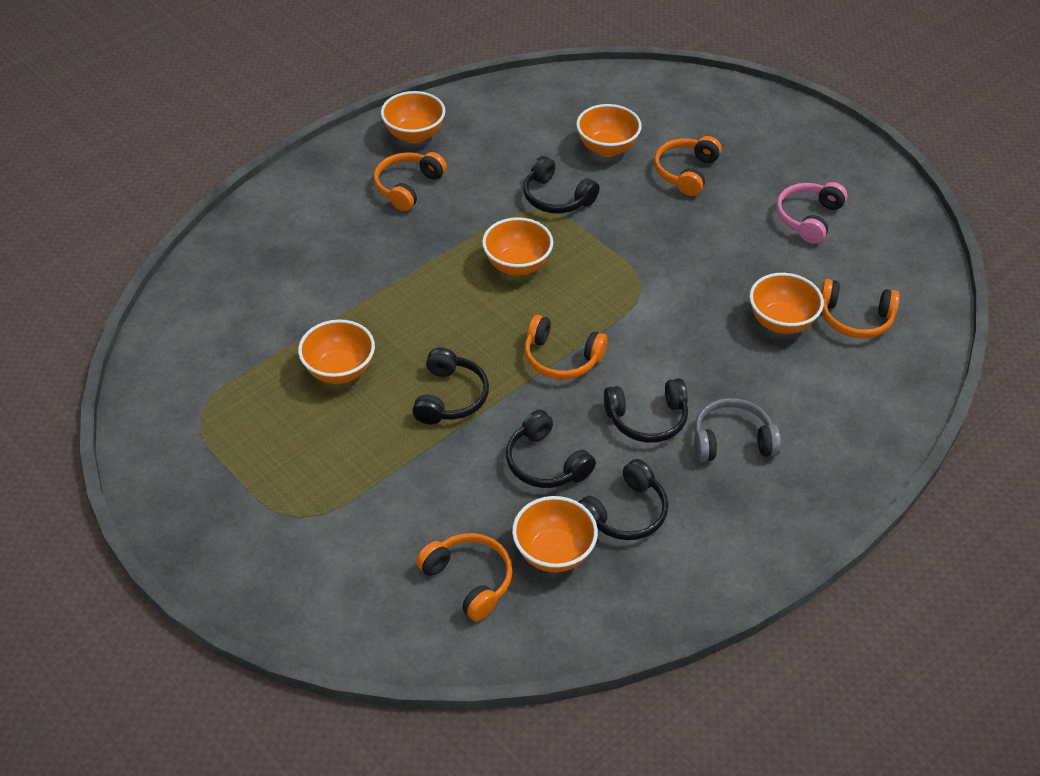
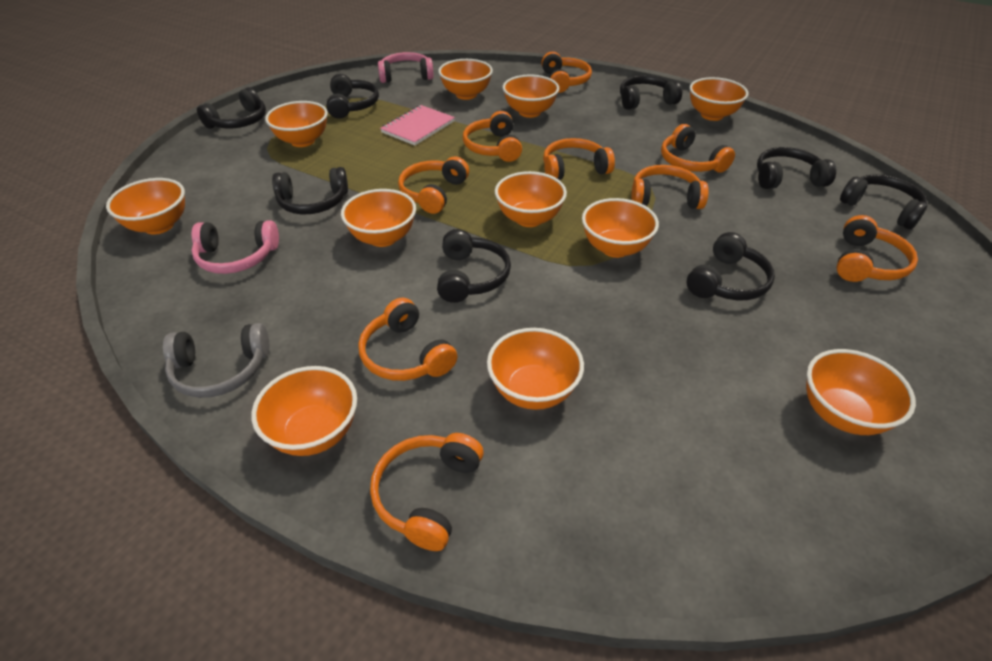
black headphones: [412,347,489,425] [506,410,596,488] [523,156,600,213] [578,459,668,540] [604,378,688,443] = 5 -> [197,87,266,129] [272,167,348,214] [326,74,379,119] [437,229,511,303] [620,75,682,110] [687,232,775,300] [757,147,836,189] [840,174,927,229] = 8
orange bowl: [298,319,375,384] [381,91,445,143] [482,217,553,276] [512,496,598,572] [576,104,642,157] [749,273,824,334] = 6 -> [106,178,185,235] [251,366,357,456] [265,101,328,147] [341,189,416,247] [438,59,493,100] [487,328,584,410] [495,171,567,227] [503,75,559,118] [582,198,659,258] [689,77,749,121] [806,349,916,435] = 11
orange headphones: [374,152,447,211] [416,533,513,621] [525,315,608,379] [654,136,722,196] [821,279,900,339] = 5 -> [358,298,457,381] [370,433,484,551] [398,156,469,214] [463,111,522,162] [541,52,592,93] [543,138,615,180] [631,165,709,209] [661,124,735,173] [837,215,918,282] = 9
pink headphones: [776,182,848,244] = 1 -> [192,220,279,274] [378,52,434,83] = 2
pink notebook: none = 0 -> [380,105,455,145] = 1

